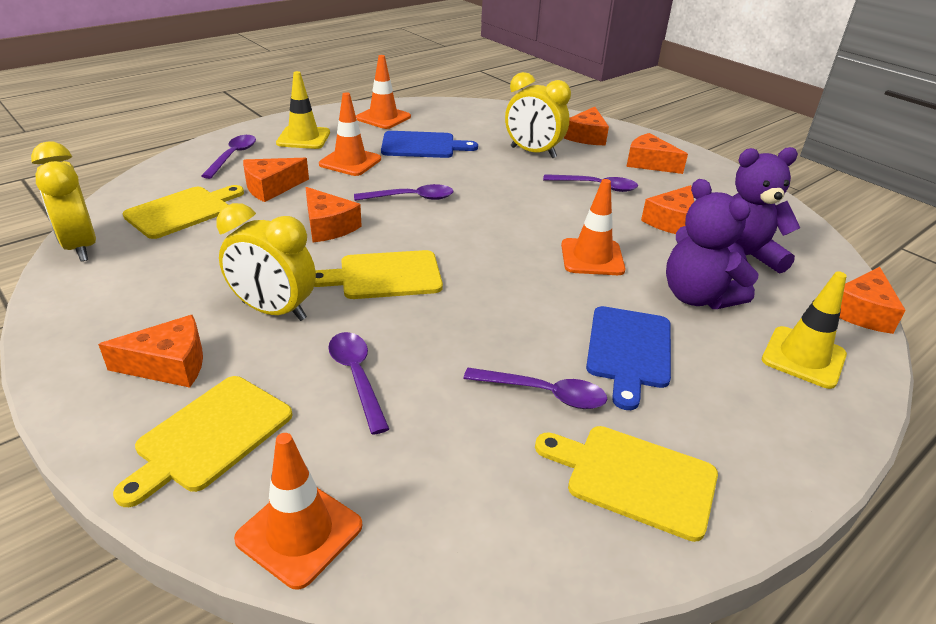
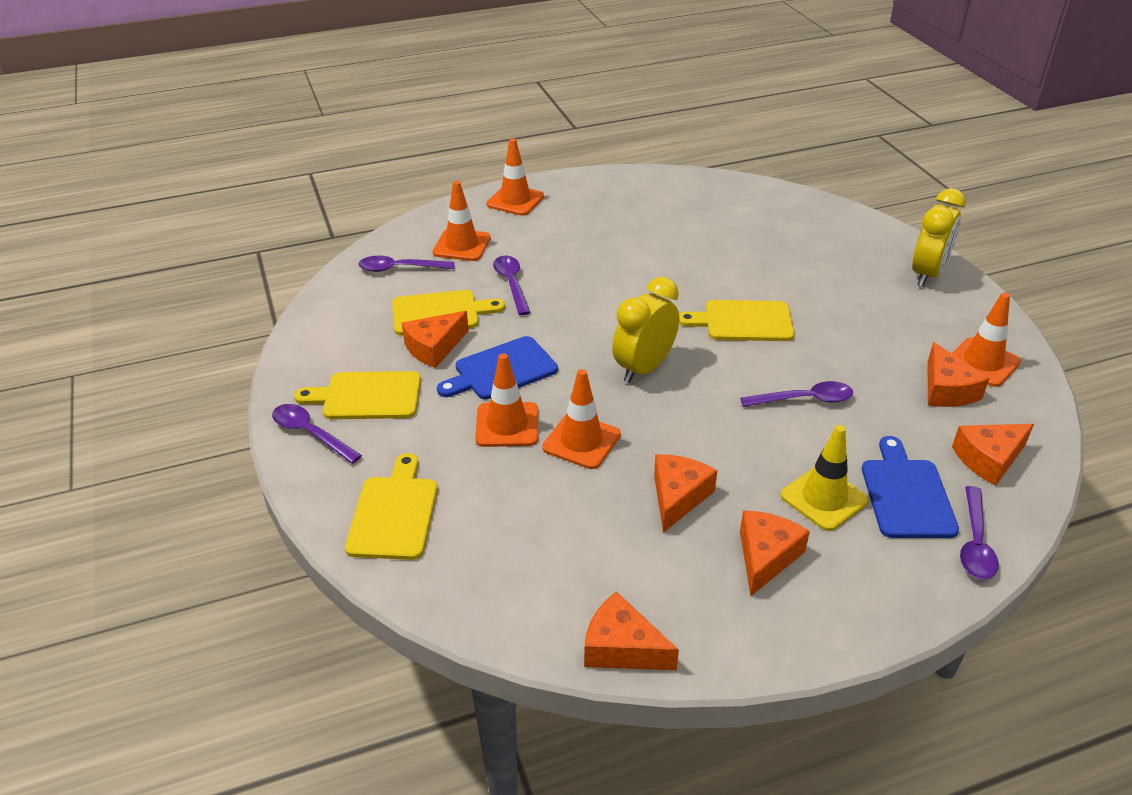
orange cheese: [98,315,203,388] [243,158,309,202] [305,187,362,242] [564,107,609,145] [626,133,688,174] [641,185,694,234] [840,267,906,334] = 7 -> [402,311,469,368] [584,592,679,670] [654,454,717,533] [740,510,810,596] [927,342,989,407] [952,424,1034,486] = 6
orange traffic cone: [234,433,362,589] [319,92,381,176] [356,55,411,129] [561,179,626,275] = 4 -> [433,181,491,261] [475,353,538,447] [486,138,544,216] [542,369,621,469] [952,293,1021,387] = 5
purple teddy bear: [666,179,758,309] [728,147,800,274] = 2 -> none = 0
yellow clock: [31,141,96,262] [216,203,316,321] [505,72,571,158] = 3 -> [612,277,679,383] [912,188,966,287] = 2
yellow traffic cone: [276,71,330,149] [762,271,847,389] = 2 -> [781,425,869,531] = 1

